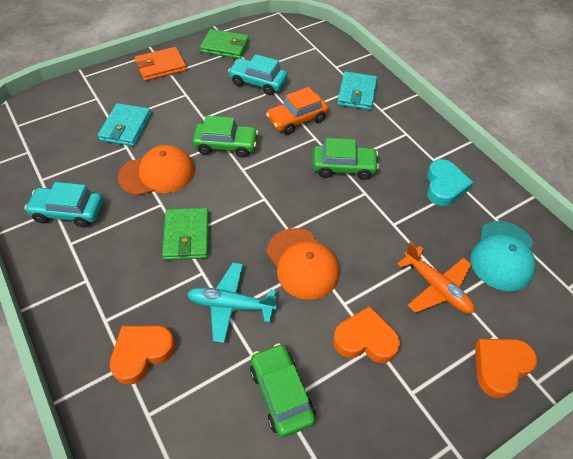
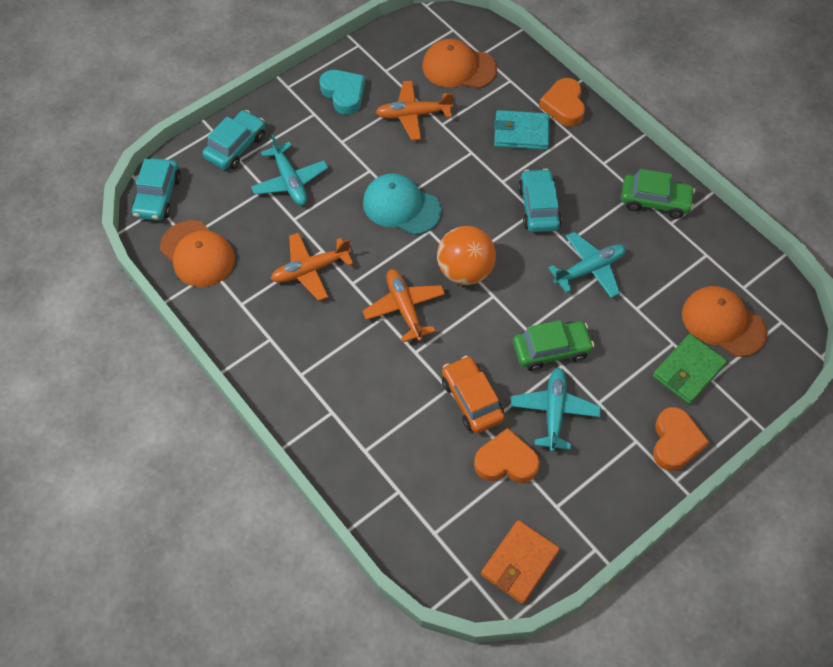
green car: [192,116,258,157] [250,343,315,437] [313,138,379,180] = 3 -> [513,320,594,371] [621,169,695,219] = 2
green wallet: [162,208,209,260] [200,29,249,59] = 2 -> [653,334,727,404] = 1
orange ball: none = 0 -> [437,226,496,285] = 1
orange cap: [118,145,195,196] [267,228,340,300] = 2 -> [160,220,235,287] [422,39,497,88] [682,286,767,357] = 3
orange plane: [397,242,475,314] = 1 -> [271,233,353,301] [363,269,445,342] [376,81,454,140] = 3
turquoise car: [24,182,103,228] [228,54,288,95] = 2 -> [131,158,181,221] [202,110,265,170] [518,168,562,232] = 3
turquoise plane: [187,263,277,343] = 1 -> [251,134,328,205] [511,368,601,452] [548,232,626,298] = 3
turquoise wallet: [98,103,151,146] [337,71,377,110] = 2 -> [494,110,550,150] = 1

